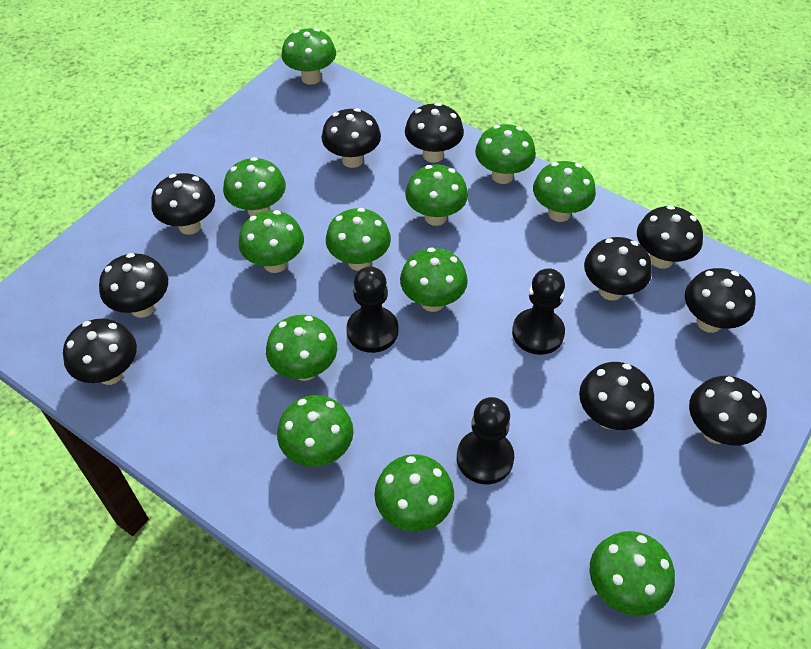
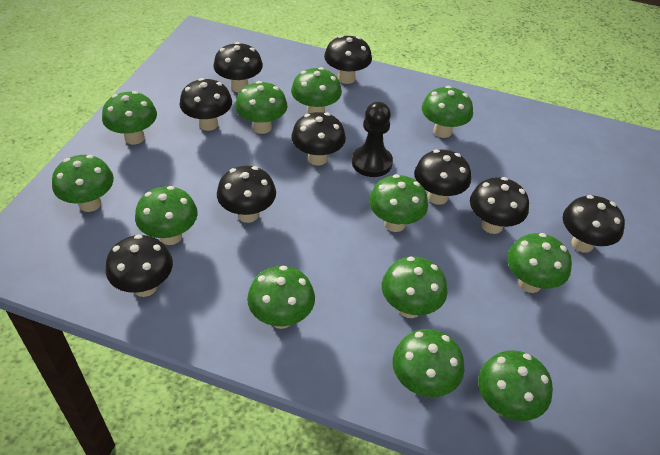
black mushroom: [63,318,137,385] [99,253,168,318] [151,173,215,235] [322,108,381,168] [405,103,464,162] [579,362,654,430] [584,237,652,301] [637,205,703,269] [685,268,756,333] [689,376,767,445] = 10 -> [105,235,173,297] [180,78,232,131] [213,42,263,93] [217,166,276,223] [291,112,346,165] [324,35,372,84] [414,149,471,205] [470,177,529,234] [563,195,625,253] = 9
black pawn: [346,266,398,353] [457,397,514,484] [512,268,565,355] = 3 -> [352,102,393,177] = 1

